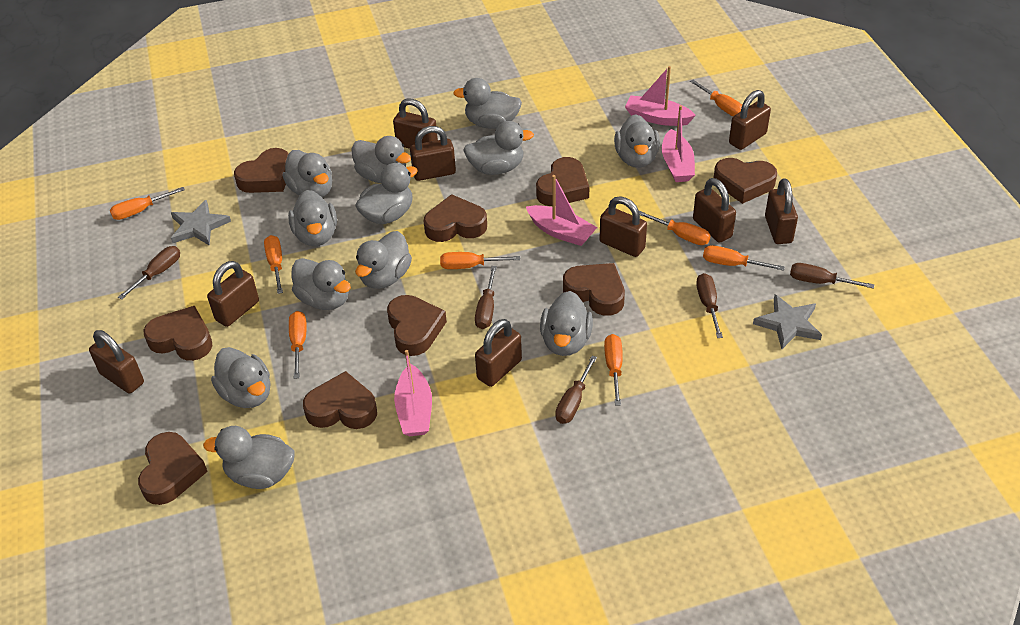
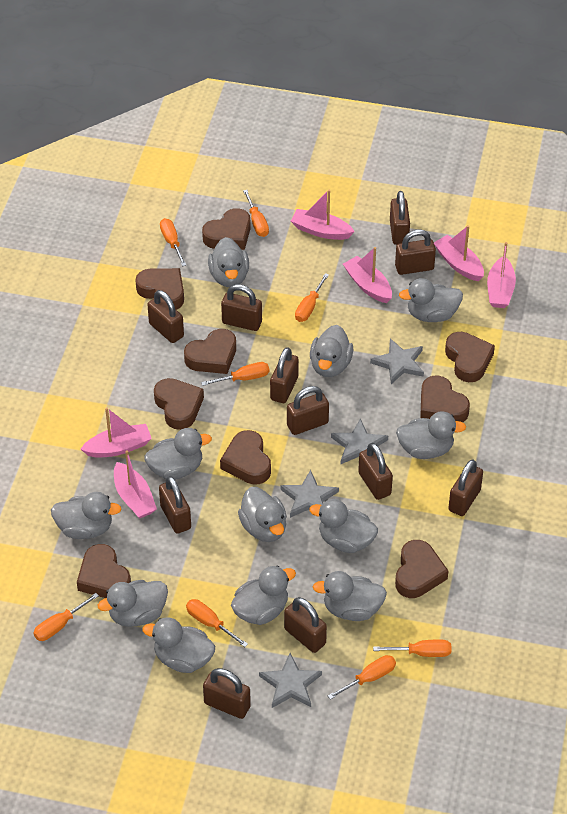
brown padlock: [89,330,144,394] [207,261,259,327] [393,98,438,149] [410,126,456,181] [475,319,522,387] [599,196,647,257] [693,178,736,243] [729,90,771,150] [765,178,798,244] = 9 -> [147,290,184,343] [159,476,191,534] [203,668,251,719] [221,284,262,331] [270,347,299,403] [284,597,327,653] [287,386,329,435] [358,443,393,500] [390,191,410,245] [395,230,436,275] [448,459,483,516] = 11
brown screwdriver: [118,246,180,300] [475,266,497,329] [555,356,597,424] [696,273,723,338] [790,263,875,289] = 5 -> none = 0
grey star: [171,200,231,246] [753,294,822,349] = 2 -> [259,653,322,708] [280,470,339,518] [331,418,388,465] [370,339,424,384] = 4
pink boat: [394,350,432,437] [526,175,597,246] [625,66,696,126] [662,105,695,182] = 4 -> [81,408,152,457] [114,450,157,518] [291,190,355,240] [343,247,392,303] [434,225,484,281] [487,242,516,308] = 6

